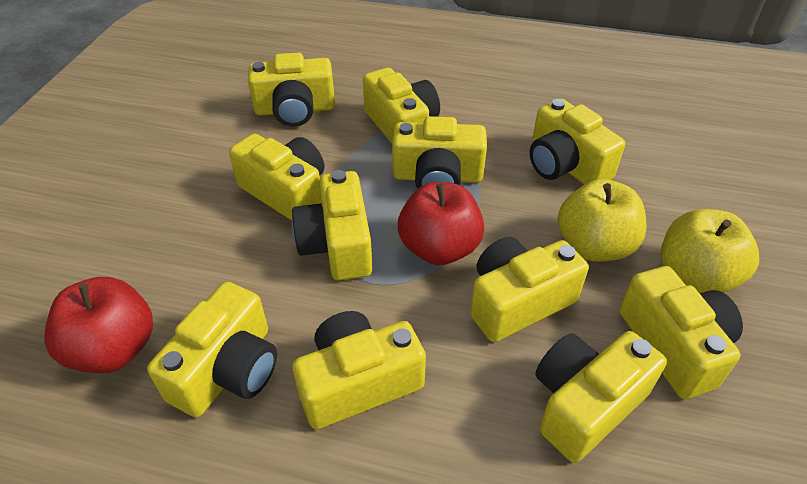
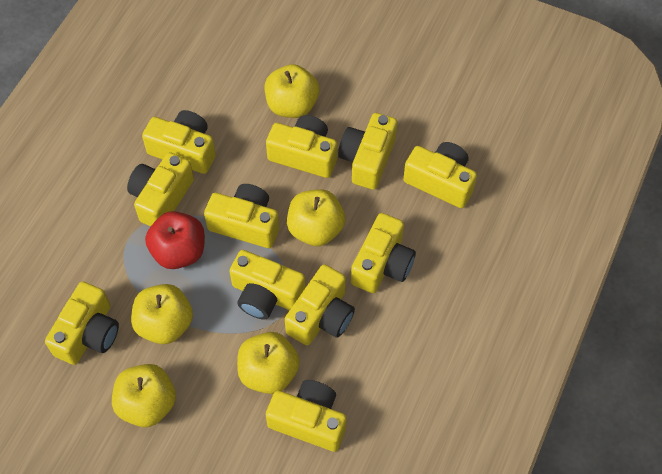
red apple: [44,277,153,373] [398,182,484,265] = 2 -> [145,211,205,269] = 1
yellow apple: [558,179,647,262] [661,209,759,294] = 2 -> [112,364,176,427] [131,284,193,344] [237,332,300,394] [265,64,319,118] [287,189,345,246] = 5

